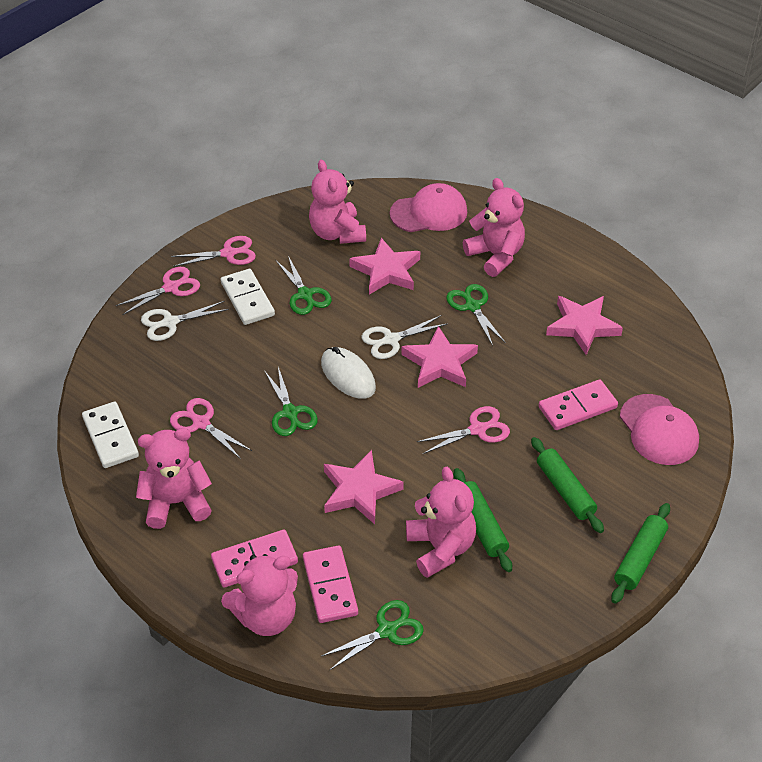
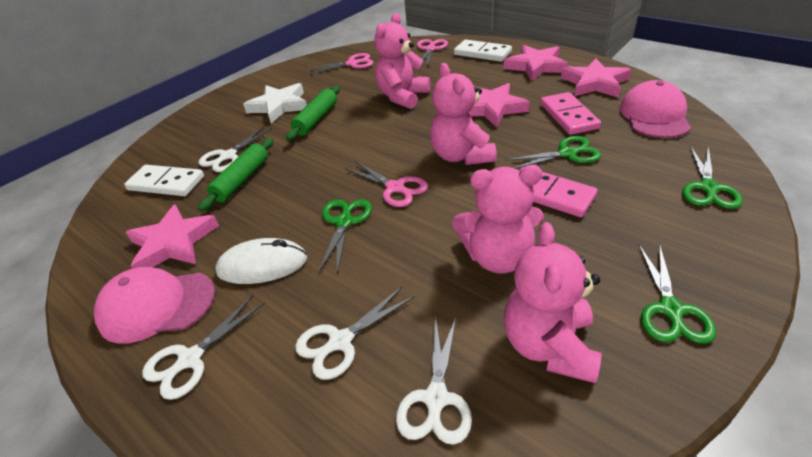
green rolling pin: [454,468,512,572] [531,437,604,533] [611,503,670,604] = 3 -> [198,138,273,212] [286,86,340,141] = 2
pink domino: [211,530,298,588] [303,545,358,623] [539,379,618,430] = 3 -> [519,167,598,217] [540,92,601,135] = 2
pink scissors: [116,267,200,315] [170,398,252,459] [171,236,256,267] [417,406,510,454] = 4 -> [307,53,374,74] [345,161,428,207] [417,39,448,68] = 3
pink teddy bear: [136,428,212,529] [221,554,298,636] [309,160,366,244] [406,467,476,578] [463,178,525,277] = 5 -> [374,13,430,109] [430,63,497,165] [452,165,544,274] [504,222,602,383] = 4
white scissors: [141,301,229,341] [362,315,448,359] = 2 -> [142,295,265,400] [198,126,273,172] [295,287,415,380] [396,316,472,445] = 4
white star: none = 0 -> [243,83,307,123] = 1

